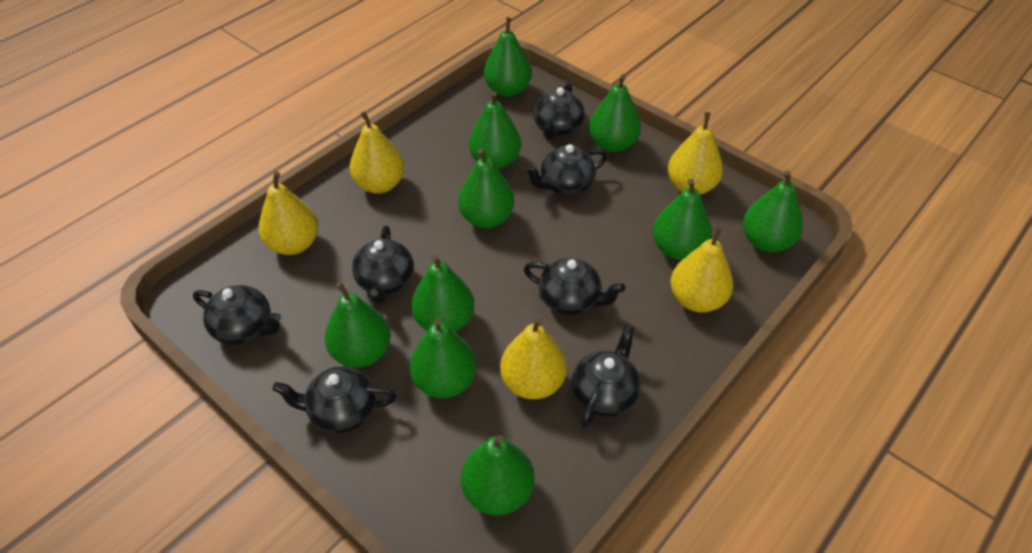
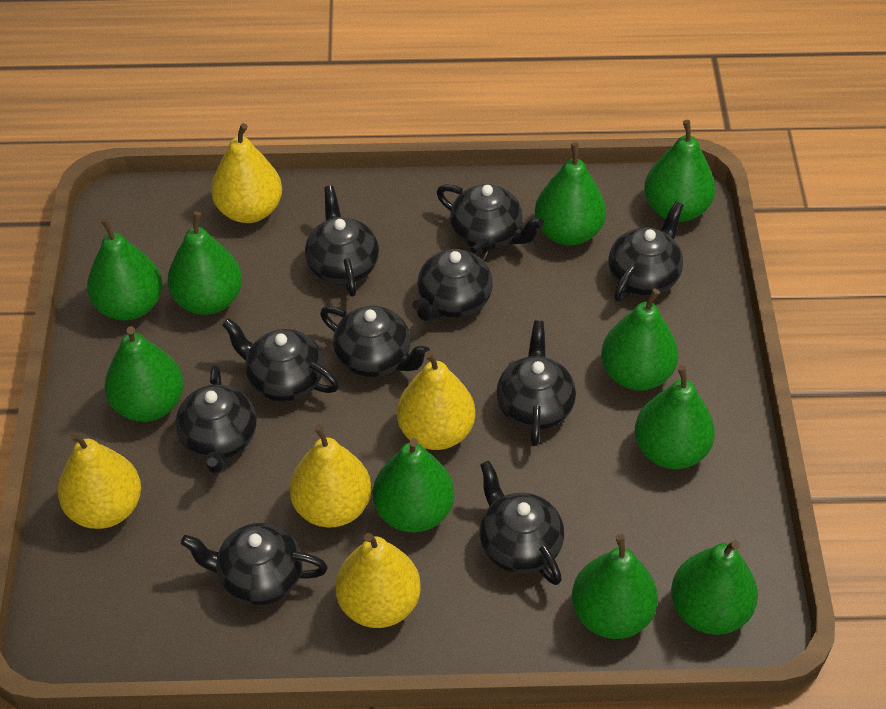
black teapot: [193,285,281,345] [272,366,396,434] [352,226,414,304] [524,144,607,196] [524,258,625,315] [534,83,585,140] [572,324,641,428] = 7 -> [176,364,257,473] [181,523,328,605] [222,318,339,402] [305,185,379,297] [320,306,430,377] [412,239,493,321] [437,183,544,250] [480,461,564,585] [496,321,576,446] [608,201,683,301] = 10

